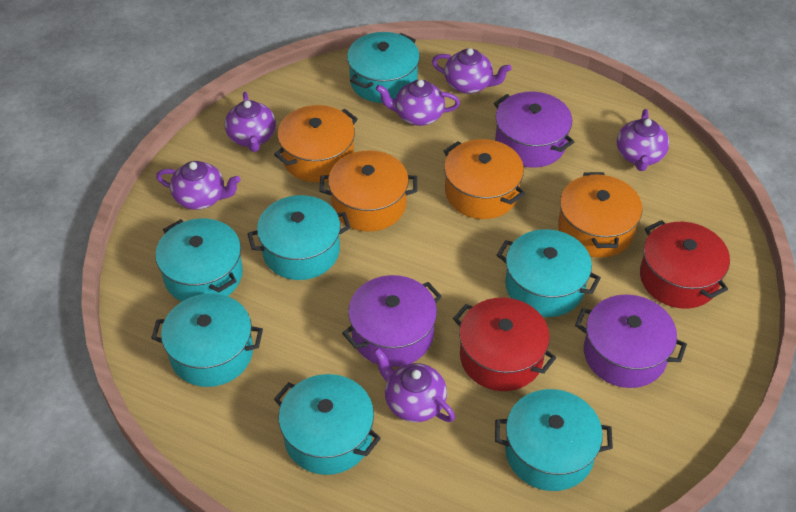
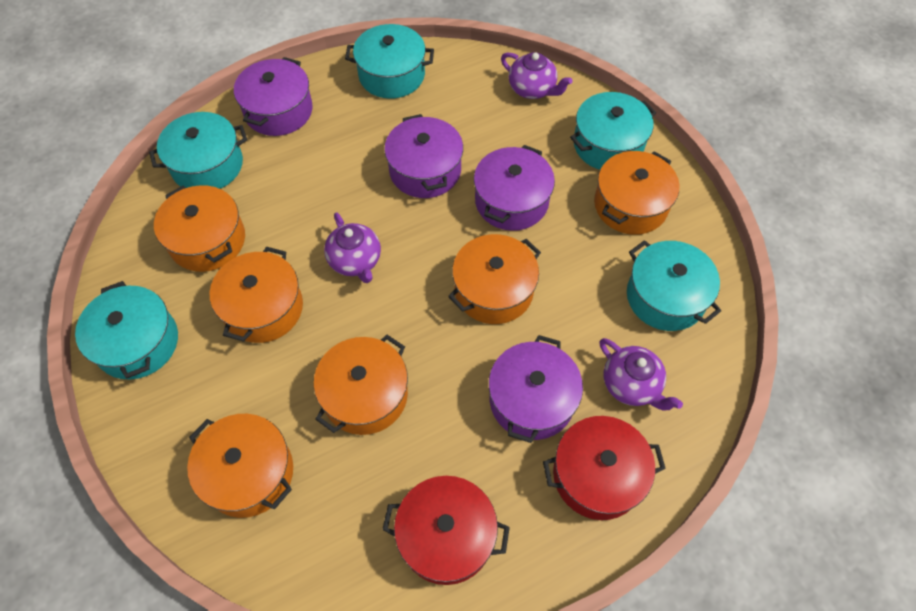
orange pot: [274,105,358,182] [319,150,417,232] [444,139,525,219] [558,172,643,258] = 4 -> [154,185,245,272] [187,414,293,518] [209,247,303,343] [314,335,408,435] [448,234,541,324] [594,151,679,235] = 6
purple pot: [342,275,442,367] [494,91,574,168] [575,294,687,388] = 3 -> [234,57,313,136] [384,114,463,198] [474,145,555,231] [489,335,583,443] = 4
purple teapot: [156,161,241,210] [225,92,276,152] [373,348,455,422] [376,80,460,126] [432,48,512,94] [617,109,669,171] = 6 -> [324,212,381,283] [501,52,573,99] [600,338,683,410] = 3
turquoise pot: [151,294,263,387] [155,218,243,302] [248,195,351,280] [274,374,381,475] [347,32,420,103] [495,389,613,491] [497,229,601,317] = 7 -> [75,281,178,379] [149,112,247,189] [345,24,434,99] [570,92,656,170] [627,240,721,331] = 5

